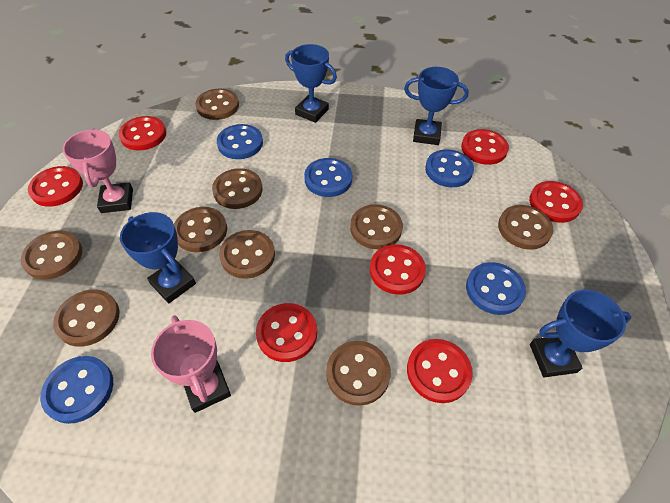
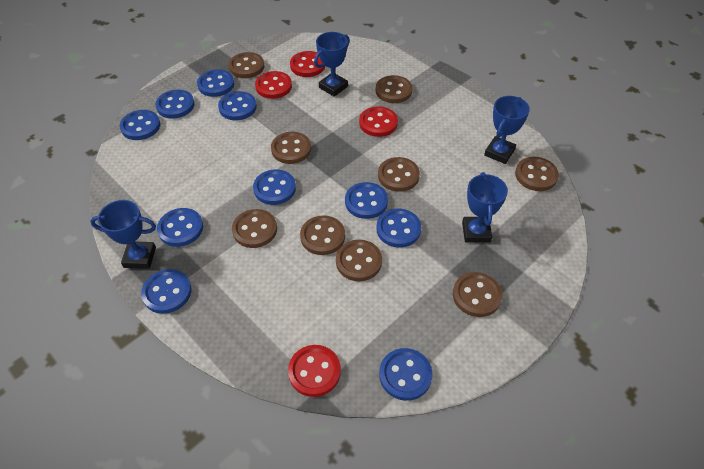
blue button: [40,356,113,424] [217,124,263,159] [304,158,353,197] [425,149,474,187] [466,262,526,315] = 5 -> [120,110,160,140] [141,269,192,314] [155,90,195,119] [157,208,203,247] [197,69,234,97] [218,91,257,120] [253,169,296,205] [345,182,388,219] [376,209,421,248] [379,348,433,401] = 10
pink trophy: [63,129,133,213] [151,315,231,413] = 2 -> none = 0
red button: [28,166,83,207] [119,116,166,151] [256,303,317,362] [370,244,426,295] [407,339,473,403] [461,129,509,165] [529,181,583,223] = 7 -> [255,71,292,99] [288,345,341,397] [290,51,325,77] [359,106,398,137] = 4

